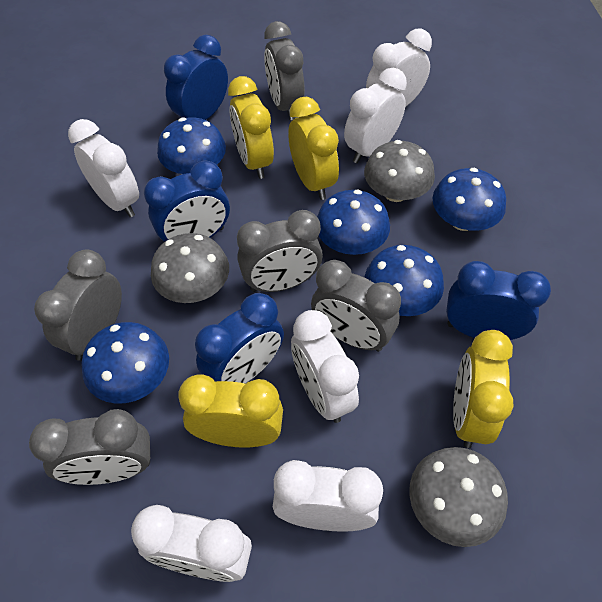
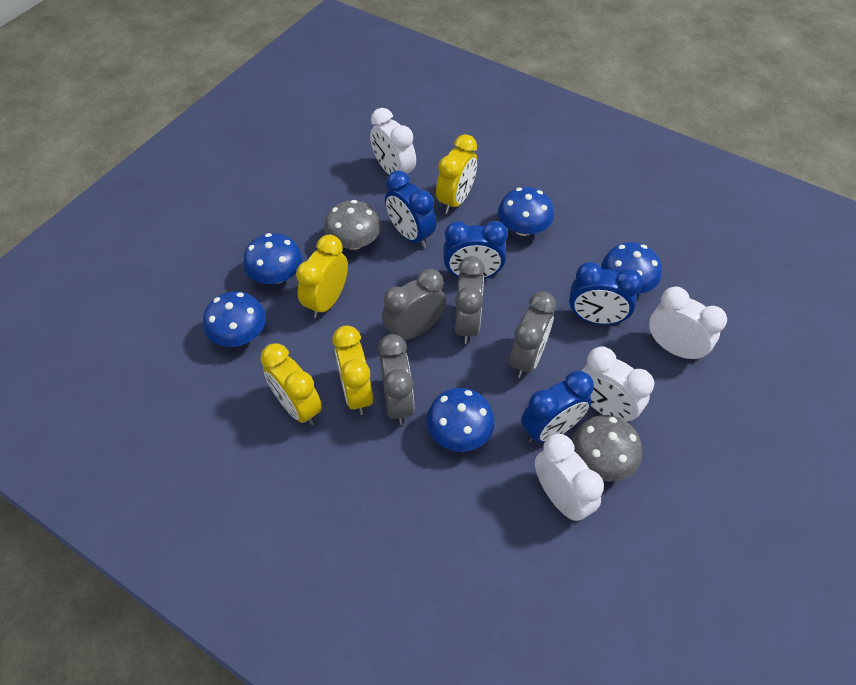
grey clock: [29,409,150,485] [34,249,122,361] [237,210,323,292] [264,21,305,120] [311,260,401,352] = 5 -> [378,334,414,425] [382,269,446,340] [455,256,485,344] [510,292,556,378] = 4
grey mushroom: [151,233,229,303] [364,140,435,202] [409,447,508,547] = 3 -> [324,200,381,250] [572,415,642,482] = 2
white clock: [68,119,139,217] [131,505,252,582] [273,460,383,531] [291,310,359,423] [344,68,407,163] [366,28,432,107] = 6 -> [370,108,416,175] [535,434,604,522] [582,347,654,423] [649,287,727,362] = 4

